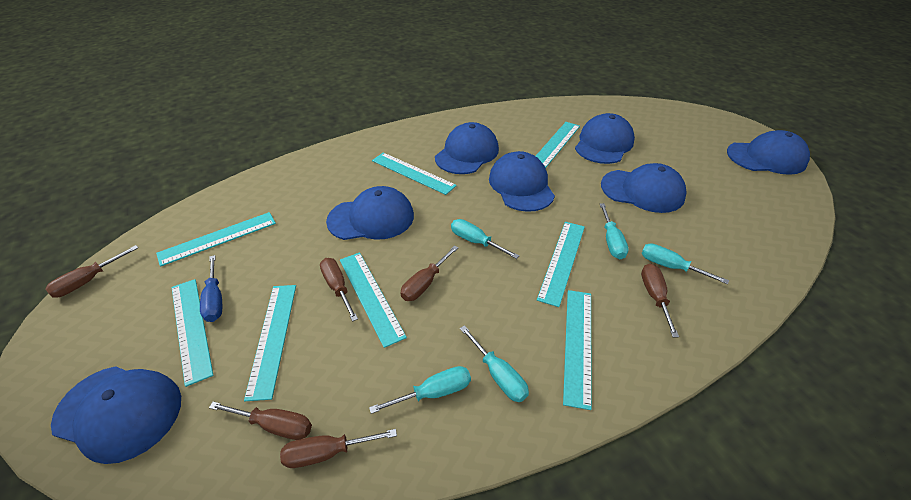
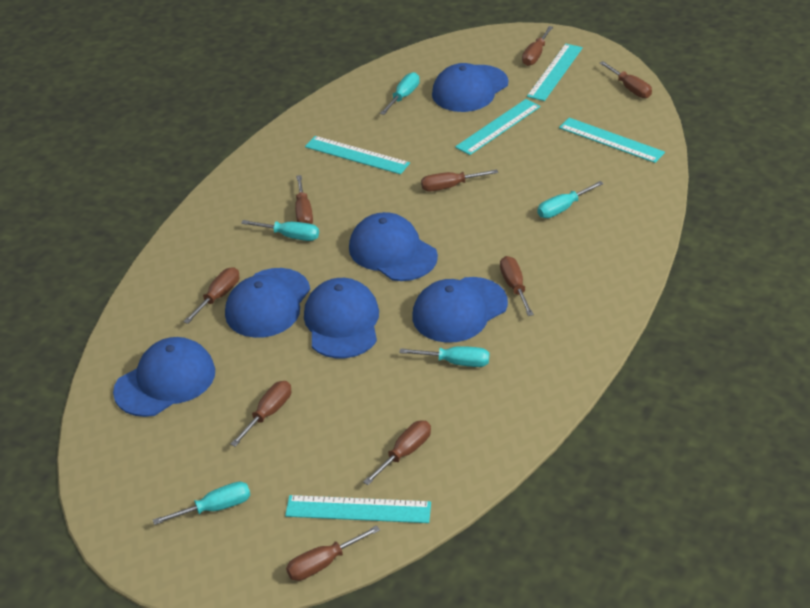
blue cap: [51,366,181,464] [326,186,414,240] [435,122,499,174] [489,151,555,212] [575,113,635,164] [601,163,687,213] [727,130,810,175] = 7 -> [113,337,215,417] [225,268,310,338] [304,278,379,358] [349,212,438,281] [412,277,508,343] [432,63,508,112] = 6
blue screwdriver: [200,255,222,322] = 1 -> none = 0
brown screwdriver: [45,245,138,298] [209,402,312,440] [280,429,397,468] [320,258,358,322] [401,245,458,301] [641,263,679,337] = 6 -> [183,267,239,324] [230,381,291,447] [286,525,380,581] [295,175,313,224] [363,420,431,485] [421,169,498,191] [500,256,534,316] [522,26,553,66] [600,61,652,98] = 9
turquoise ruler: [156,212,276,267] [172,279,214,387] [244,285,296,401] [340,252,407,348] [372,153,457,195] [536,122,580,168] [537,222,585,307] [563,290,592,410] = 8 -> [285,495,431,523] [305,136,410,174] [455,99,541,155] [527,44,583,101] [559,118,665,163] = 5

